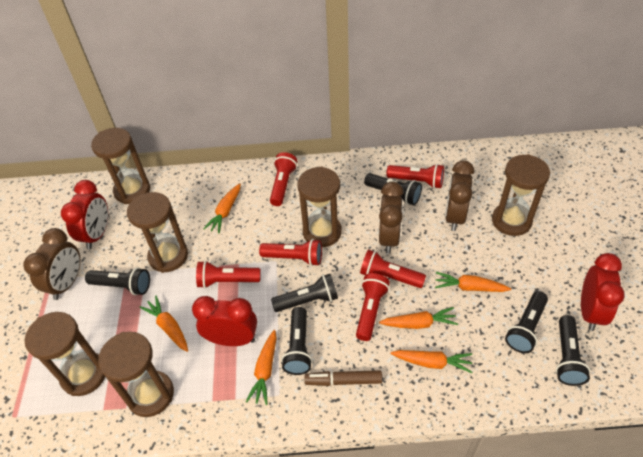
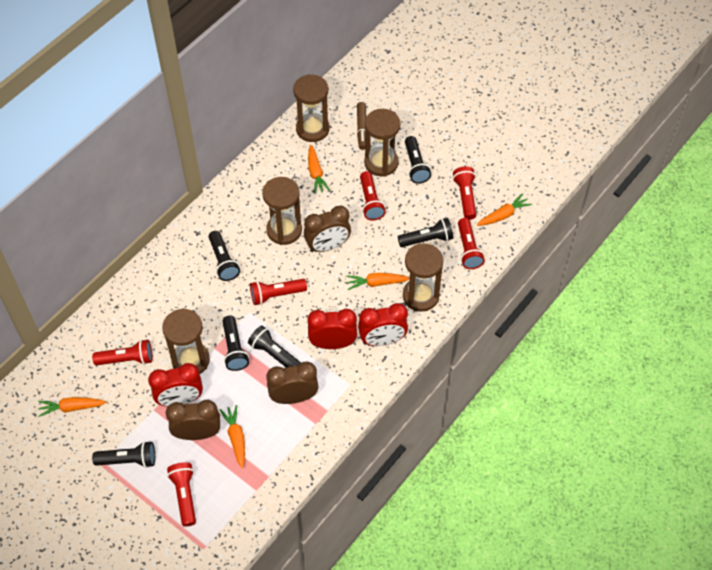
brown hourglass: [25,312,105,396] [91,128,150,204] [98,332,174,417] [127,192,188,273] [297,167,342,247] [492,154,550,236] = 6 -> [162,308,210,375] [262,177,302,245] [293,74,329,142] [364,109,400,177] [403,243,443,312] = 5
orange carrot: [140,296,188,352] [203,184,241,233] [246,330,277,405] [379,307,458,329] [391,350,472,373] [435,272,511,292] = 6 -> [38,397,107,417] [220,405,245,468] [308,145,330,194] [346,273,410,290] [477,193,532,226] = 5

